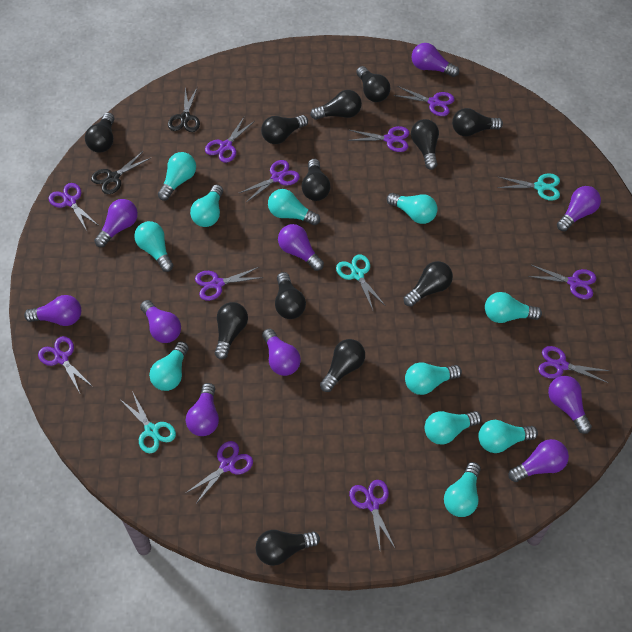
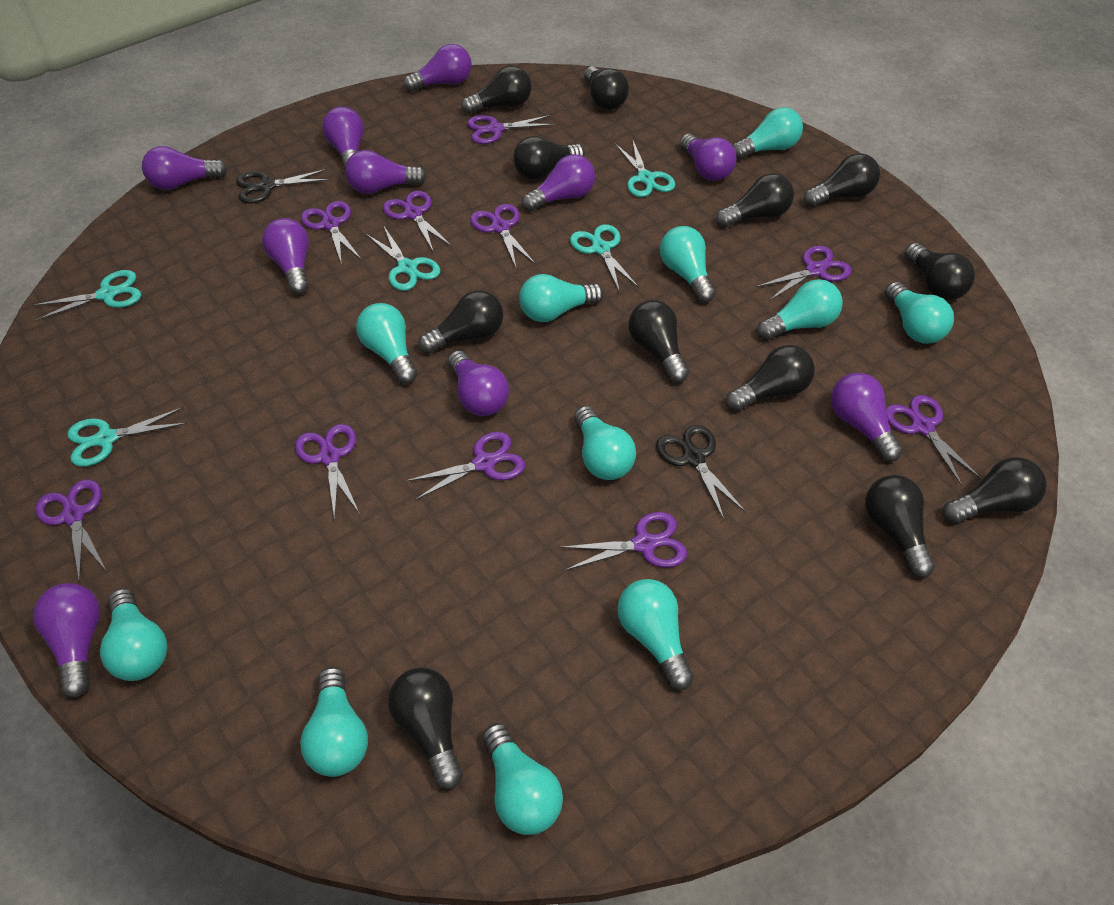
purple scissors: [38,336,93,393] [48,183,99,231] [186,441,253,502] [195,267,263,301] [205,117,255,163] [239,160,300,202] [348,126,409,152] [349,480,395,550] [393,86,455,116] [528,265,596,299] [538,346,610,383] = 11 -> [35,479,106,582] [295,424,360,521] [301,201,362,265] [383,191,452,253] [405,432,525,500] [467,115,556,144] [470,204,536,267] [559,512,687,570] [756,246,852,301] [886,395,982,486] = 10
turquoise scissors: [121,391,176,453] [336,255,386,310] [497,173,560,201] = 3 -> [33,270,141,321] [67,407,187,467] [366,227,440,291] [570,224,639,292] [615,139,675,197] = 5

